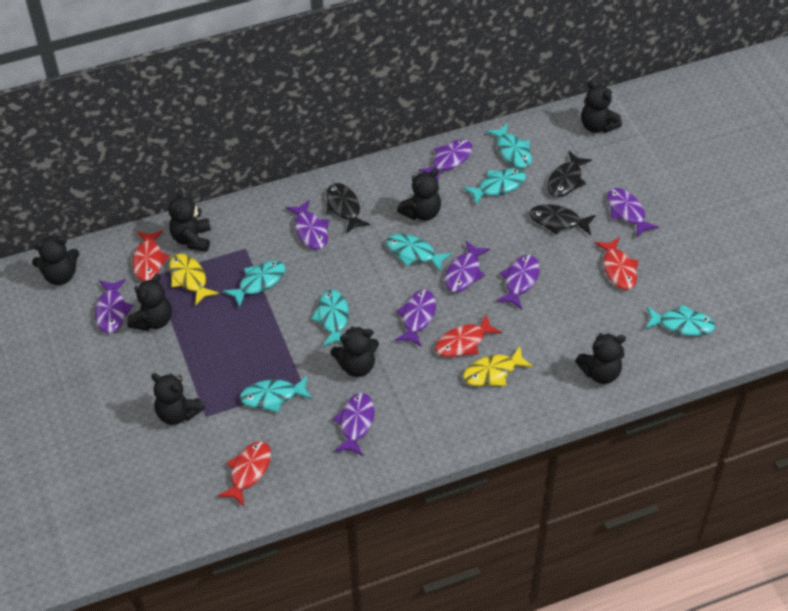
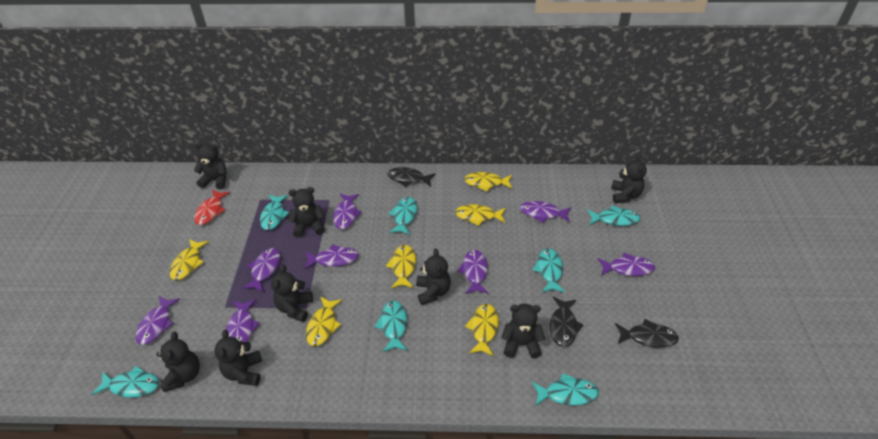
red fish: [132,230,170,281] [217,441,271,506] [435,314,502,357] [594,237,639,290] = 4 -> [194,190,230,225] = 1
yellow fish: [169,254,219,306] [463,346,533,386] = 2 -> [170,239,209,280] [306,297,342,346] [386,245,416,288] [455,204,506,226] [464,172,512,192] [465,304,499,356] = 6

